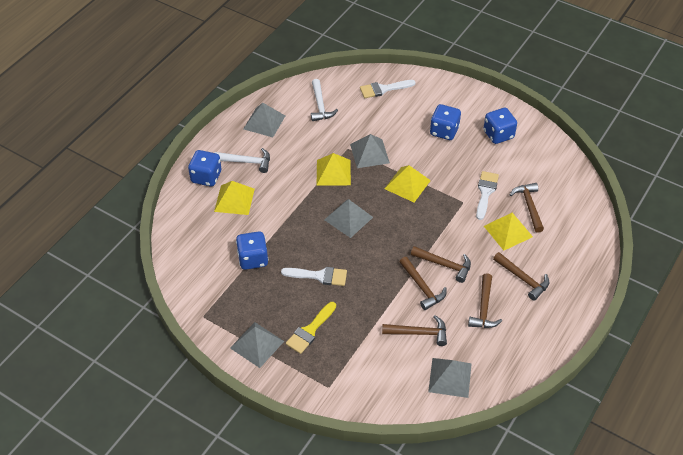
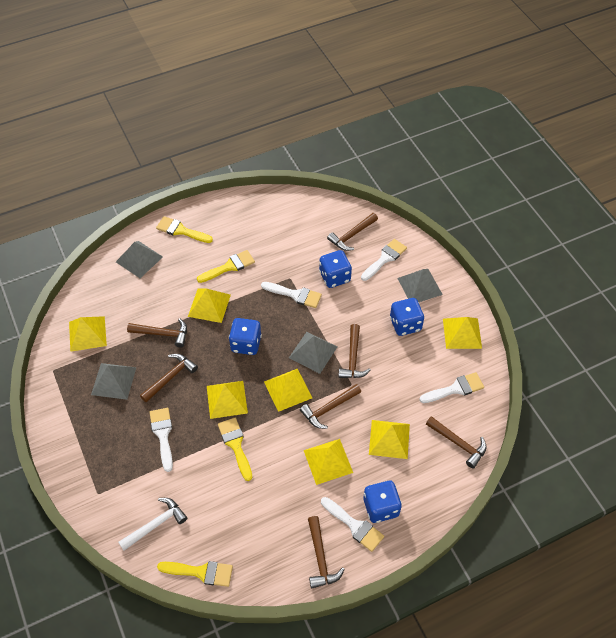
brown hammer: [382,315,447,346] [400,257,447,310] [411,246,471,283] [468,273,502,328] [493,252,549,301] [510,183,544,233] = 6 -> [127,318,187,347] [140,354,198,403] [300,384,361,429] [308,516,345,589] [327,213,378,251] [338,324,371,378] [426,416,487,469] = 7
grey pyramid: [230,322,284,368] [243,103,285,137] [324,199,373,238] [350,134,390,168] [428,358,472,398] = 5 -> [91,363,136,400] [116,241,163,278] [289,332,337,374] [397,269,443,302] = 4
white brush: [281,267,347,286] [360,80,416,98] [476,171,499,220] = 3 -> [150,408,173,472] [261,282,322,308] [321,497,384,552] [361,239,407,281] [419,372,484,403] = 5
white hammer: [215,148,270,173] [311,79,338,121] = 2 -> [118,498,187,551] = 1
yellow brush: [286,302,336,354] = 1 -> [156,216,213,243] [157,561,233,587] [197,250,255,283] [218,418,252,481] = 4
yellow pyramid: [214,181,255,215] [317,153,351,185] [385,165,431,202] [484,213,533,250] = 4 -> [69,316,107,352] [188,289,231,323] [207,381,248,419] [264,369,312,412] [303,439,353,485] [369,420,410,459] [443,317,482,349] = 7

